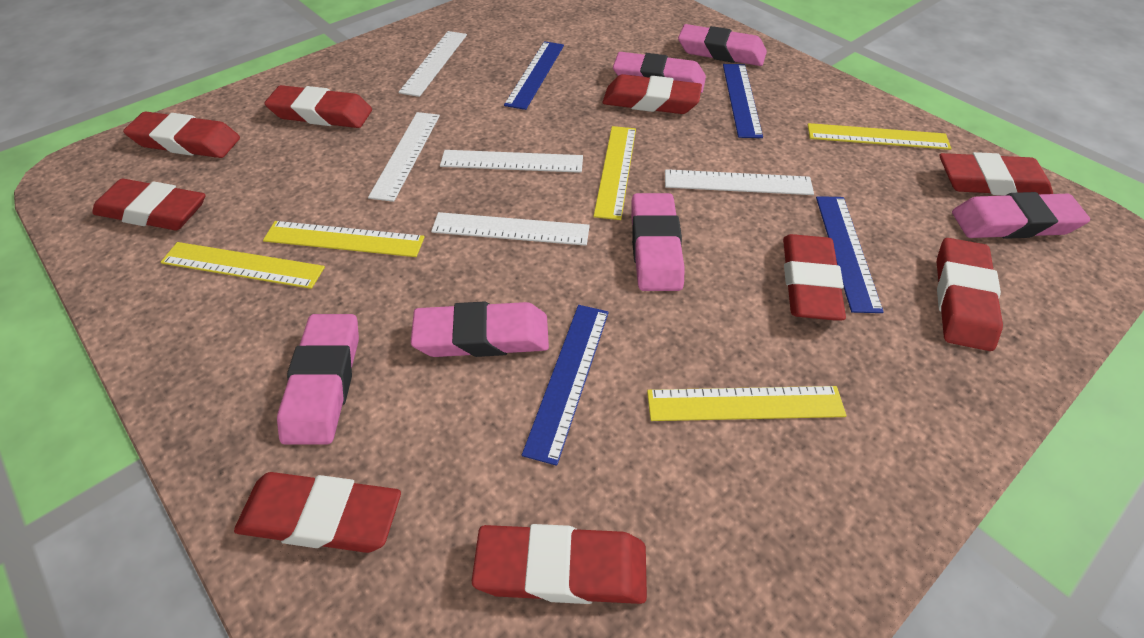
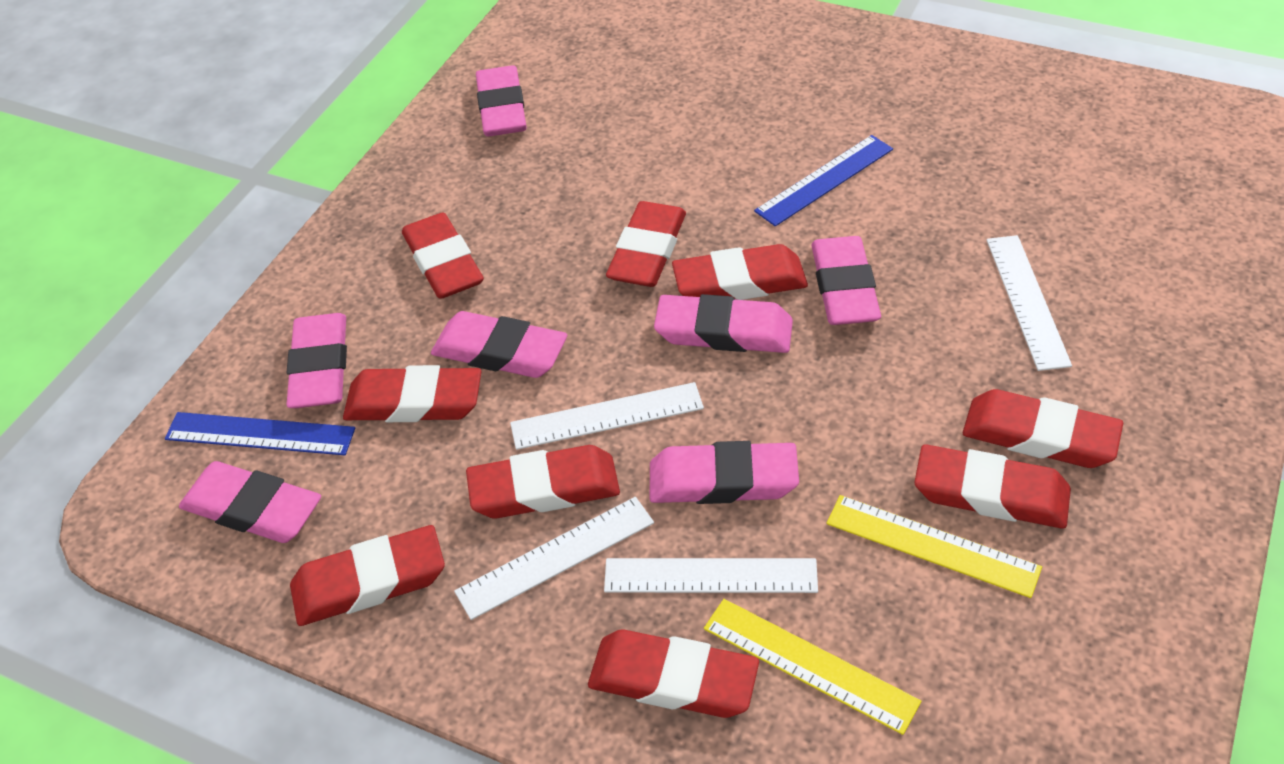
blue ruler: [504,41,564,110] [522,305,609,466] [723,64,763,138] [816,196,884,313] = 4 -> [165,412,355,455] [754,135,893,227] = 2
pink eraser: [277,314,359,444] [411,302,549,357] [613,52,706,93] [631,193,685,291] [678,24,767,66] [952,192,1090,239] = 6 -> [179,461,321,543] [286,313,347,408] [431,311,567,378] [476,65,527,136] [650,441,799,504] [654,294,793,353] [811,236,881,325] = 7
white ruler: [368,112,440,202] [399,31,467,97] [431,212,590,246] [440,150,583,173] [665,169,814,195] = 5 -> [454,497,654,620] [510,382,704,450] [604,558,818,593] [987,235,1072,371] = 4
yellow ruler: [160,242,325,289] [263,221,425,257] [593,126,636,220] [647,386,846,421] [807,123,951,150] = 5 -> [704,599,921,735] [827,495,1042,598] = 2

